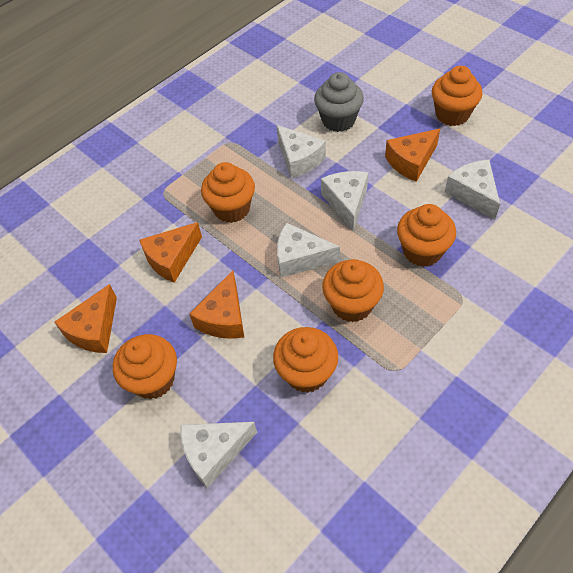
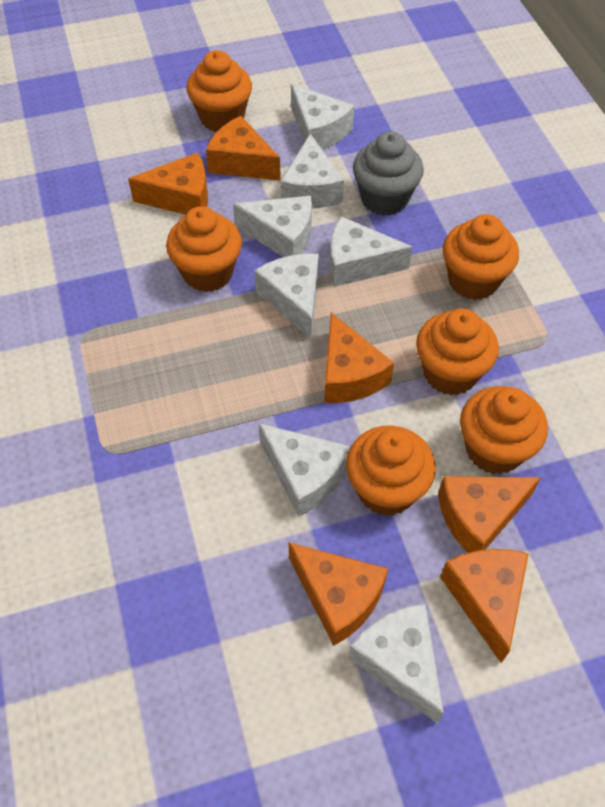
orange cheese: [54,284,117,353] [139,222,202,283] [189,270,244,339] [385,129,440,182] = 4 -> [128,153,208,215] [206,116,281,181] [288,542,388,646] [324,312,394,403] [438,476,541,553] [440,549,529,663] = 6
white cheese: [180,422,257,488] [276,125,326,179] [277,223,340,278] [321,171,368,231] [445,160,500,220] = 5 -> [233,196,312,257] [254,254,319,339] [258,423,349,517] [281,134,344,208] [291,84,354,149] [330,216,412,287] [349,604,444,724] = 7

